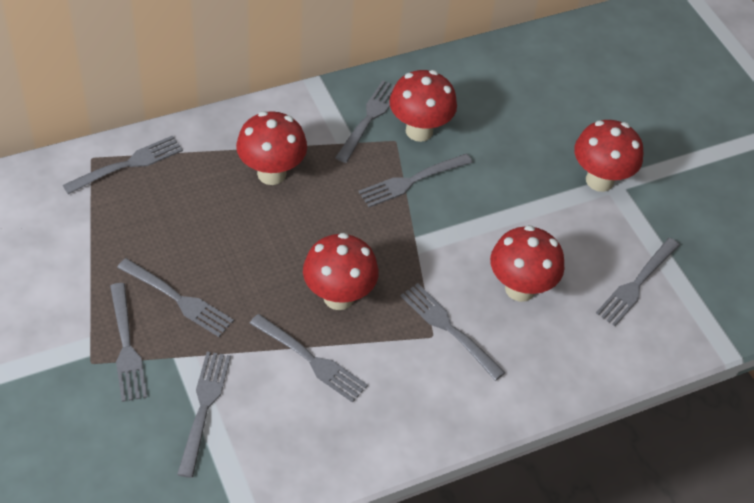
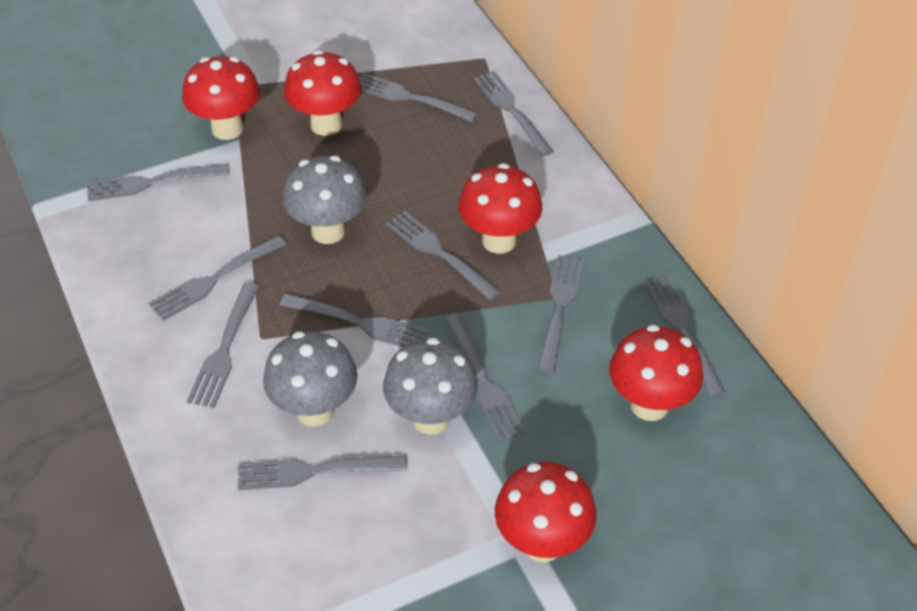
grey fork: [63,135,183,194] [110,283,147,402] [117,258,234,337] [177,352,231,478] [249,314,368,403] [335,80,395,163] [358,154,473,207] [401,283,506,381] [596,238,680,326] = 9 -> [87,164,229,201] [149,235,287,321] [187,282,260,408] [238,455,408,490] [280,293,430,347] [359,73,478,122] [386,211,501,300] [444,314,526,442] [474,71,554,156] [537,255,584,374] [645,276,726,398] = 11
grey mushroom: none = 0 -> [263,331,358,427] [283,156,366,244] [383,338,477,435] = 3

